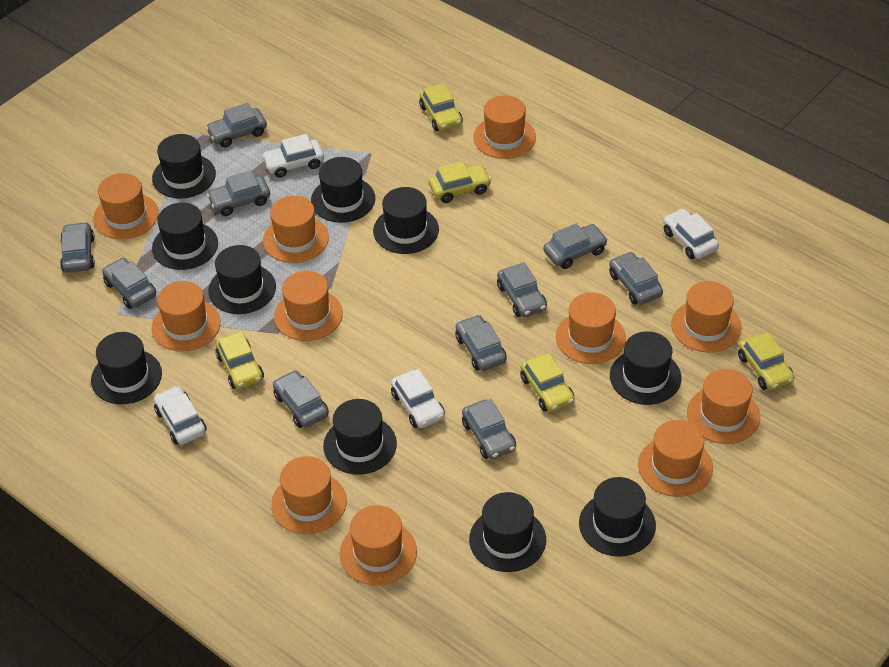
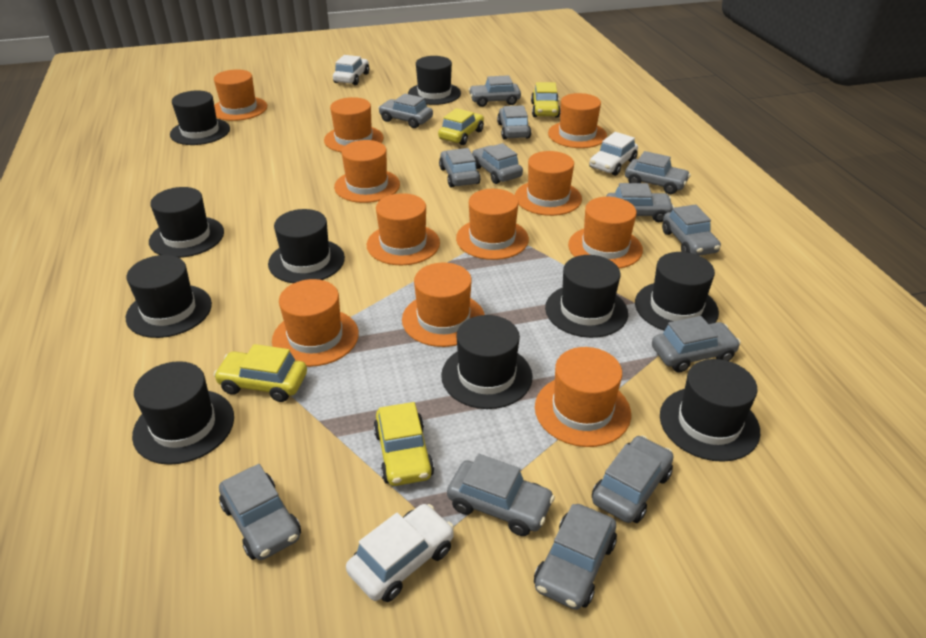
grey car: [60,222,95,273] [102,258,156,309] [206,103,267,148] [207,170,270,216] [273,370,329,428] [455,315,507,371] [462,399,516,459] [497,262,547,317] [543,223,608,269] [609,251,663,305] = 10 -> [219,464,301,560] [378,94,433,128] [439,148,481,188] [447,454,555,536] [469,75,521,107] [472,143,523,184] [497,105,531,139] [534,504,617,610] [592,435,673,523] [606,183,674,222] [625,151,691,194] [652,316,741,372] [662,204,721,256] = 13
white car: [154,386,207,445] [262,134,324,178] [391,369,445,428] [663,209,719,259] = 4 -> [333,55,369,85] [346,504,454,602] [589,132,638,176] = 3
yellow car: [215,332,264,389] [419,83,463,131] [429,161,492,203] [520,353,575,412] [738,332,795,390] = 5 -> [214,344,307,402] [373,402,434,486] [438,108,484,145] [531,82,561,118] = 4

